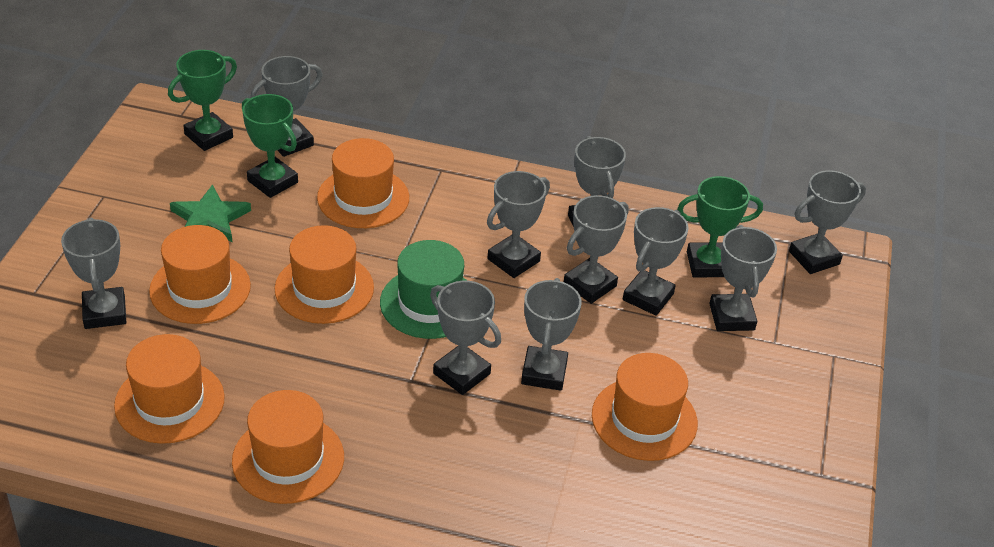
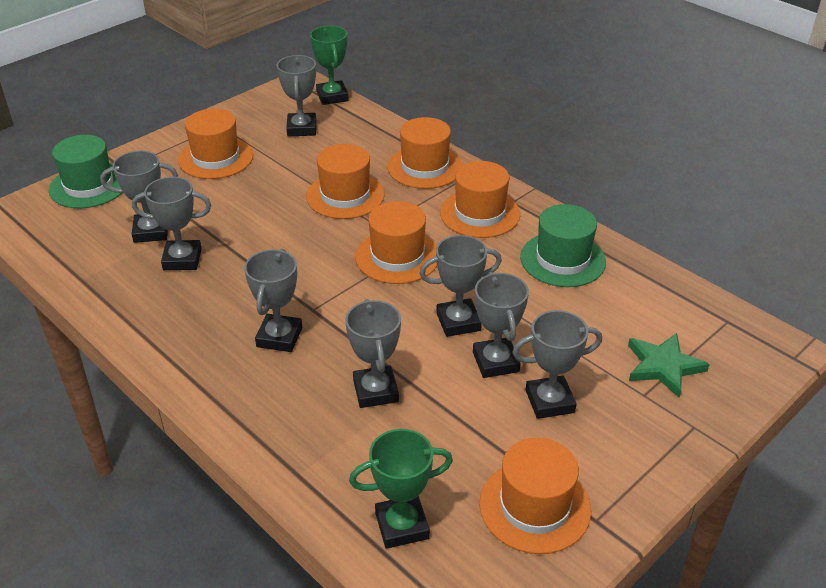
green hat: [380,240,468,339] = 1 -> [49,135,122,208] [520,204,606,287] = 2
green trophy: [168,50,237,151] [242,94,298,198] [677,176,763,277] = 3 -> [310,26,349,105] [349,429,453,549] = 2
grey trophy: [61,218,126,329] [251,56,322,157] [430,281,501,395] [487,171,550,278] [521,278,582,391] [564,195,629,304] [568,136,626,227] [623,207,689,316] [709,225,777,331] [789,170,866,274] = 10 -> [100,151,178,243] [132,177,211,270] [244,249,302,352] [277,55,316,136] [345,299,401,408] [420,235,502,337] [473,272,529,378] [512,310,602,419] = 8

